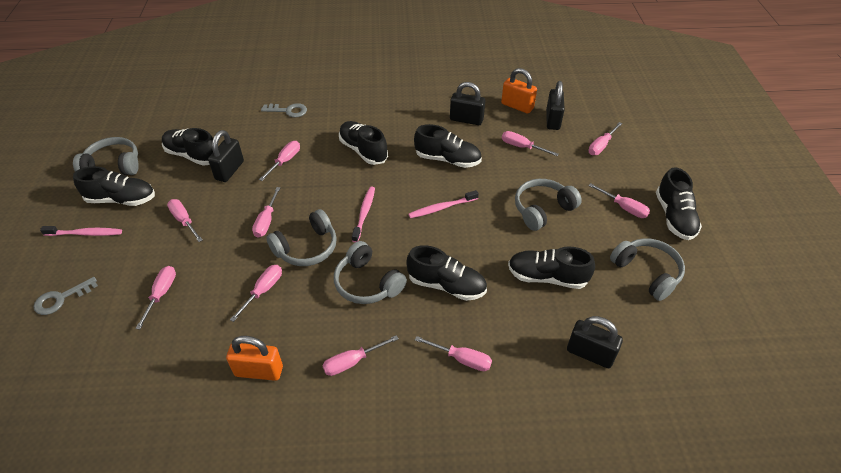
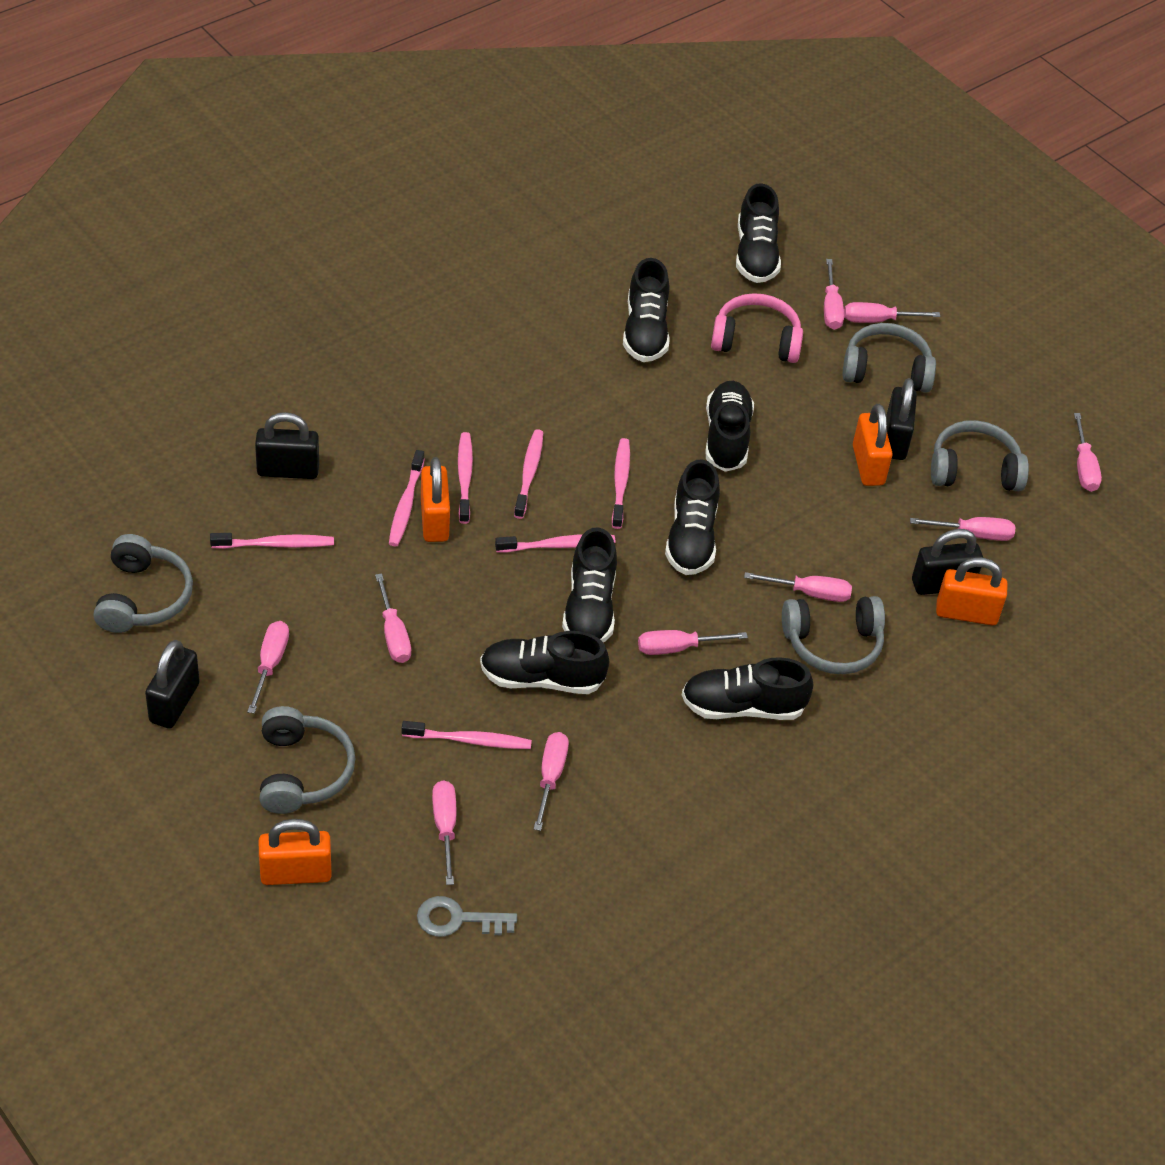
grey key: [34,277,98,315] [261,103,307,117] = 2 -> [417,896,517,937] = 1
orange padlock: [226,336,283,381] [501,68,537,114] = 2 -> [259,819,332,885] [421,457,450,542] [853,404,892,486] [936,557,1008,625] = 4
pink headphones: none = 0 -> [711,293,803,363] = 1
pink toothbrush: [40,226,122,236] [352,186,375,243] [408,190,479,218] = 3 -> [210,533,334,549] [389,450,425,546] [402,721,532,749] [458,432,473,524] [495,534,616,553] [514,429,543,519] [612,438,630,529] = 7

